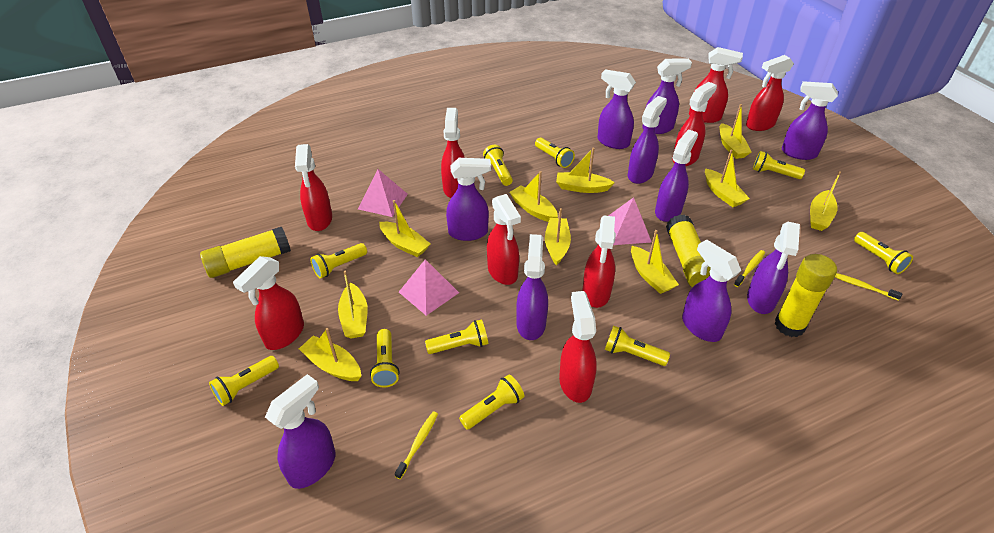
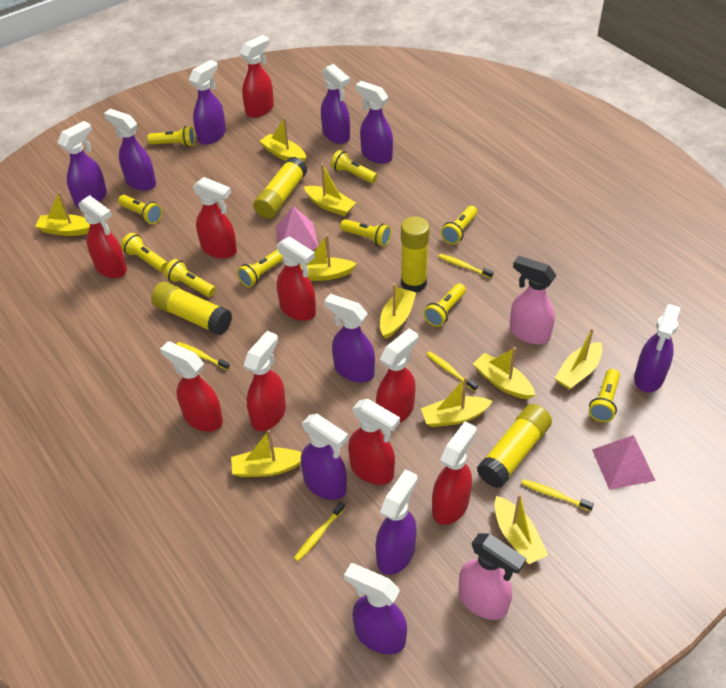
pink pyramid: [358,169,408,217] [399,259,459,316] [608,197,652,245] = 3 -> [275,206,318,249] [592,435,656,490] = 2
pink spray bottle: none = 0 -> [458,533,527,620] [510,256,557,344] = 2
yellow glue stick: [200,227,291,278] [666,214,711,288] [775,254,837,337] = 3 -> [151,282,232,335] [253,157,307,219] [401,216,430,293] [477,404,552,488] = 4
yellow toothbrush: [395,411,438,479] [734,250,765,287] [835,273,902,301] = 3 -> [177,342,230,370] [294,502,345,561] [426,351,478,391] [438,254,493,278] [521,479,594,511] = 5

